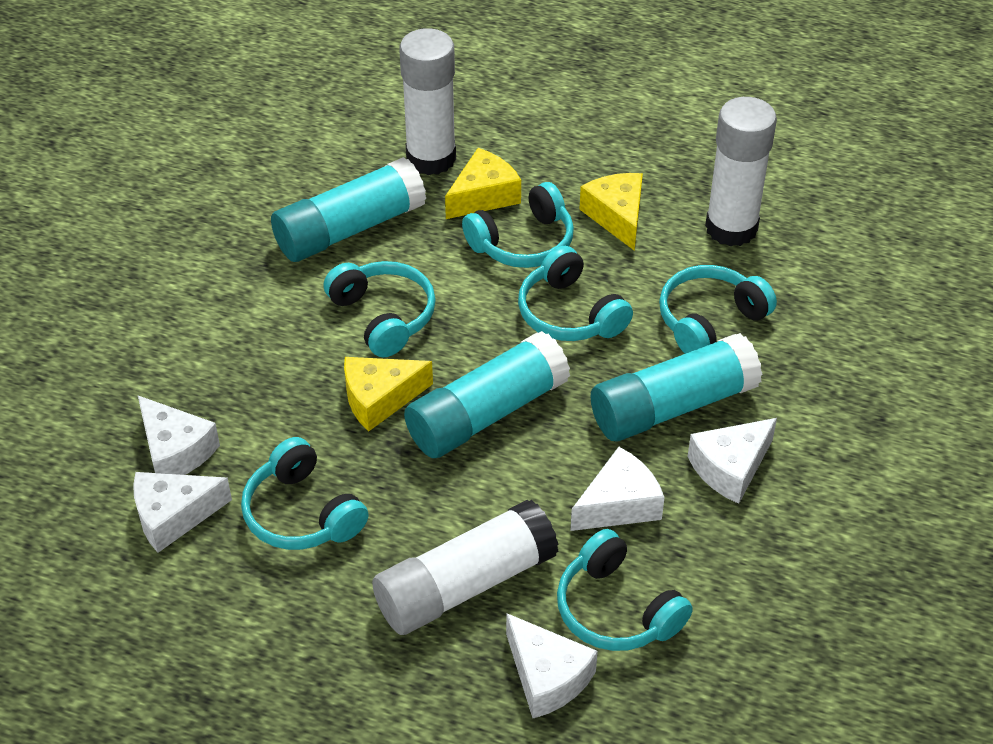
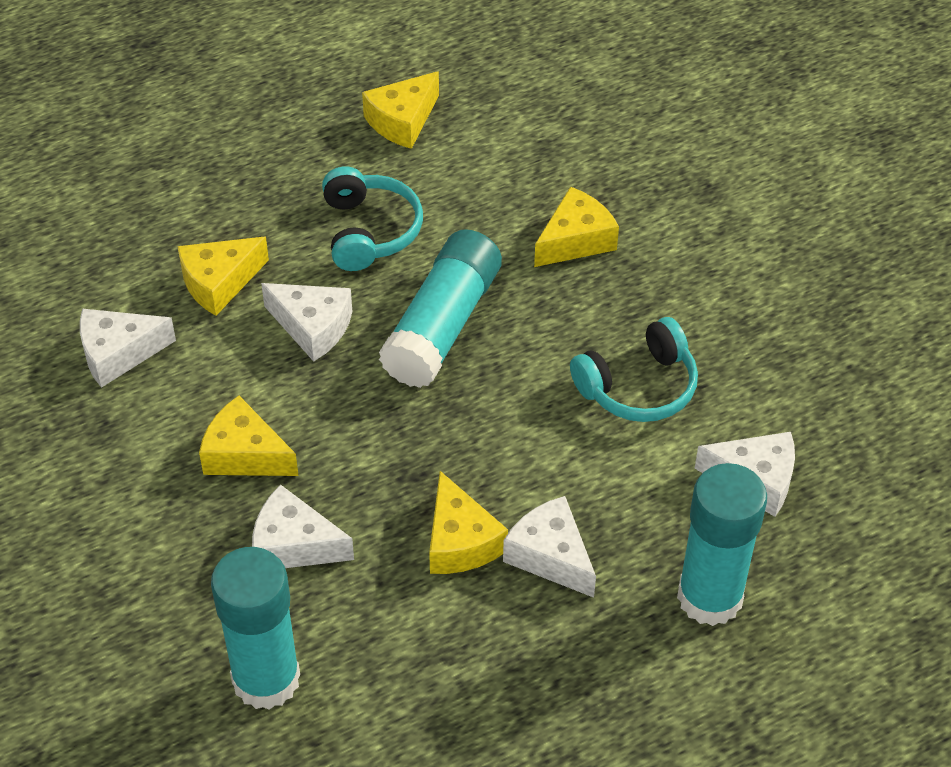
turquoise headphones: [241,437,369,550] [324,261,436,357] [462,182,574,268] [518,246,633,341] [557,529,693,651] [659,265,777,354] = 6 -> [322,167,423,271] [570,317,698,422] = 2
white glue stick: [372,500,559,635] [399,28,456,175] [705,97,777,246] = 3 -> none = 0
yellow cheese: [344,357,433,431] [445,148,521,219] [579,173,643,251] = 3 -> [178,237,269,316] [199,396,299,476] [362,71,439,149] [429,471,508,574] [534,186,619,267] = 5

